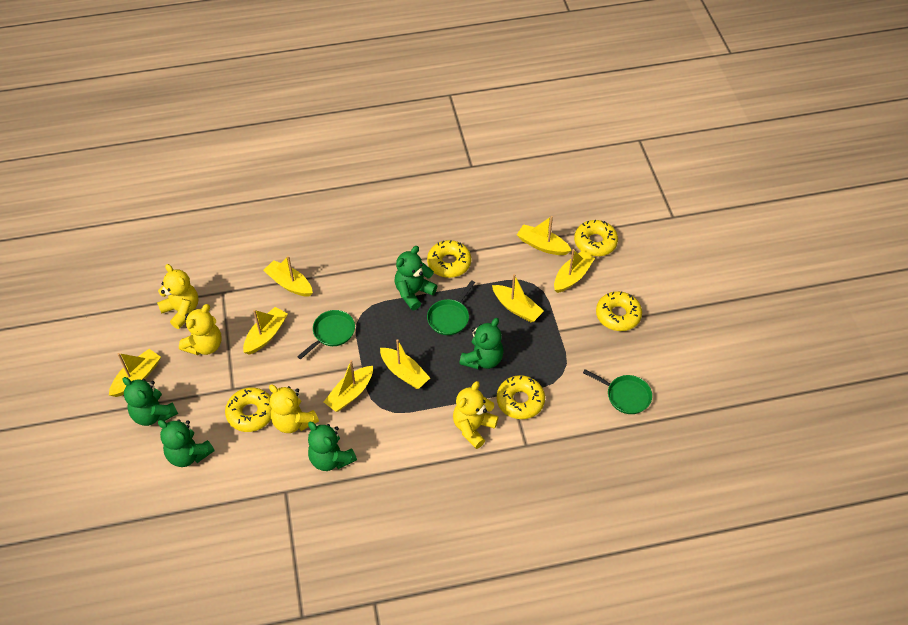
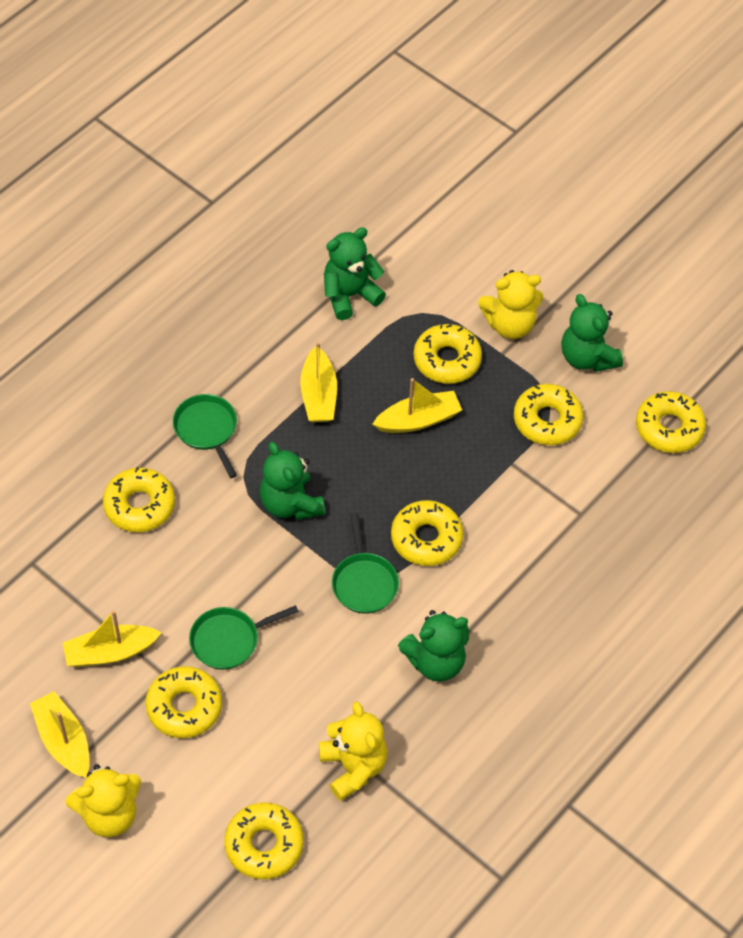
green teddy bear: [123,377,178,426] [158,419,215,467] [308,422,357,471] [395,246,437,310] [459,318,504,369] = 5 -> [260,442,325,520] [324,227,386,320] [398,610,469,682] [561,294,623,372] = 4
yellow boat: [109,349,161,397] [243,307,288,355] [263,256,313,297] [324,360,373,412] [380,339,430,389] [492,274,544,322] [517,216,572,255] [554,249,595,293] = 8 -> [30,691,90,778] [63,610,162,667] [300,342,337,422] [372,378,462,433] = 4
yellow donut: [225,387,272,432] [427,240,471,278] [497,375,545,419] [574,220,618,256] [596,291,642,331] = 5 -> [103,467,175,532] [145,666,222,738] [224,802,304,879] [391,500,463,566] [414,324,482,384] [514,384,584,445] [636,391,706,453] = 7
yellow teddy bear: [157,264,198,329] [179,304,222,355] [269,385,319,433] [453,381,499,449] = 4 -> [65,764,141,837] [319,701,388,801] [478,270,543,339] = 3

